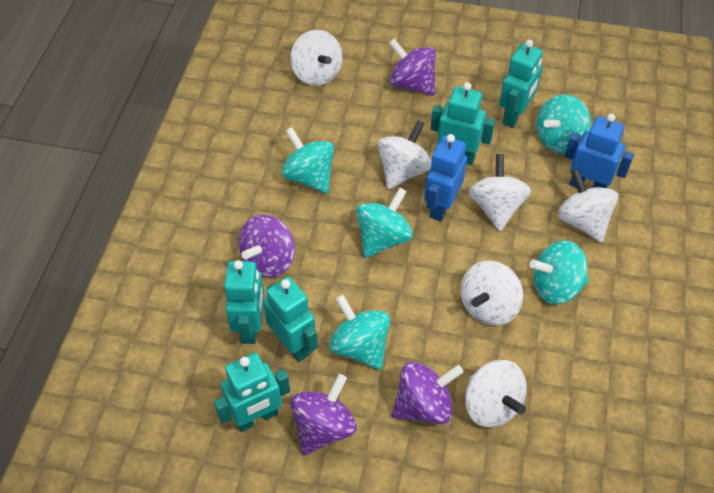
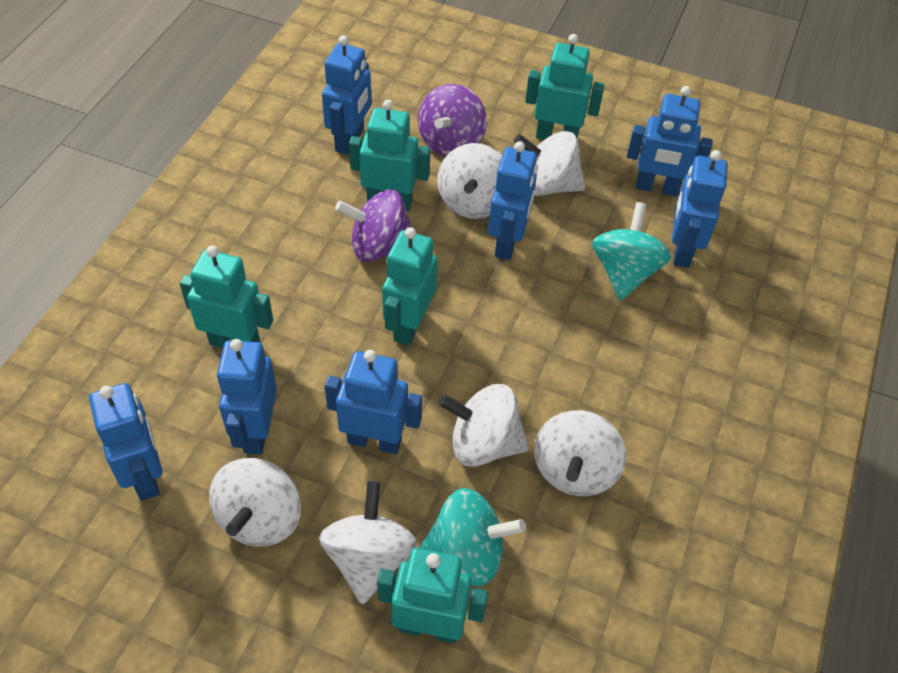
blue robot: [424,134,467,221] [564,113,634,188] = 2 -> [89,383,162,501] [217,339,277,455] [322,35,372,155] [325,350,422,454] [488,141,537,260] [627,86,713,197] [672,150,728,268] = 7
purple spinning top: [239,215,295,277] [290,374,357,455] [389,38,436,96] [392,361,463,424] = 4 -> [335,189,412,262] [418,84,487,157] = 2
turquoise spinning top: [281,127,334,194] [329,295,390,370] [356,187,413,258] [529,240,589,305] [536,94,591,153] = 5 -> [420,488,526,586] [592,202,671,300] = 2

